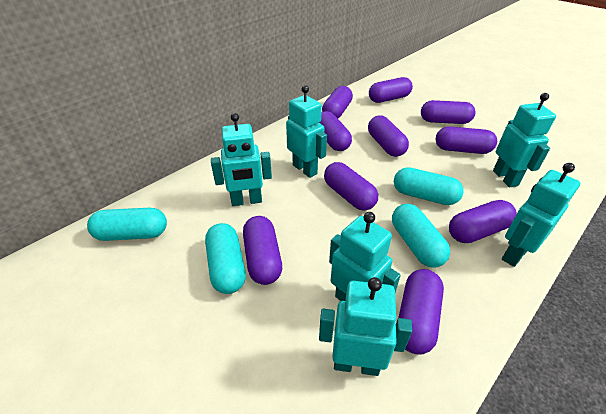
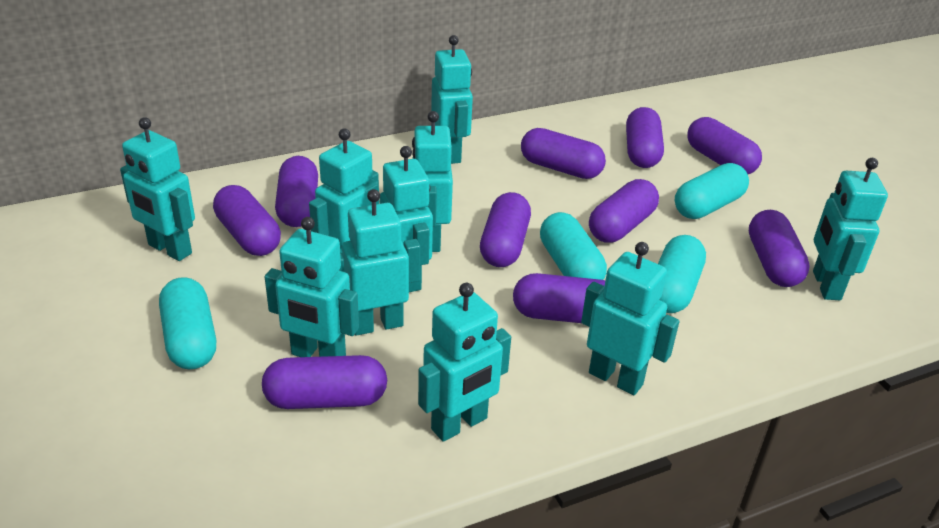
turquoise robot: [211,113,272,206] [286,85,327,178] [319,277,412,376] [329,212,401,301] [493,93,556,187] [502,163,580,267] = 6 -> [120,117,195,261] [265,217,359,357] [309,128,379,253] [339,189,420,336] [380,146,433,292] [412,111,453,252] [418,283,511,442] [431,35,473,164] [581,242,680,395] [813,158,888,300] = 10

